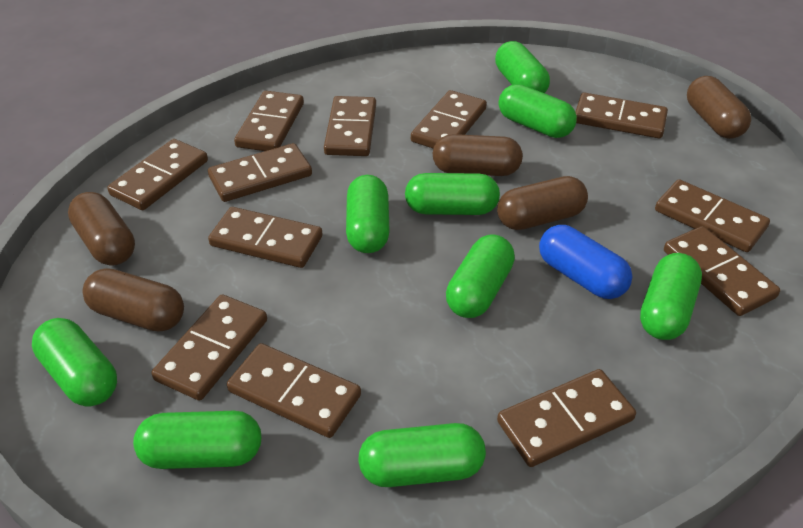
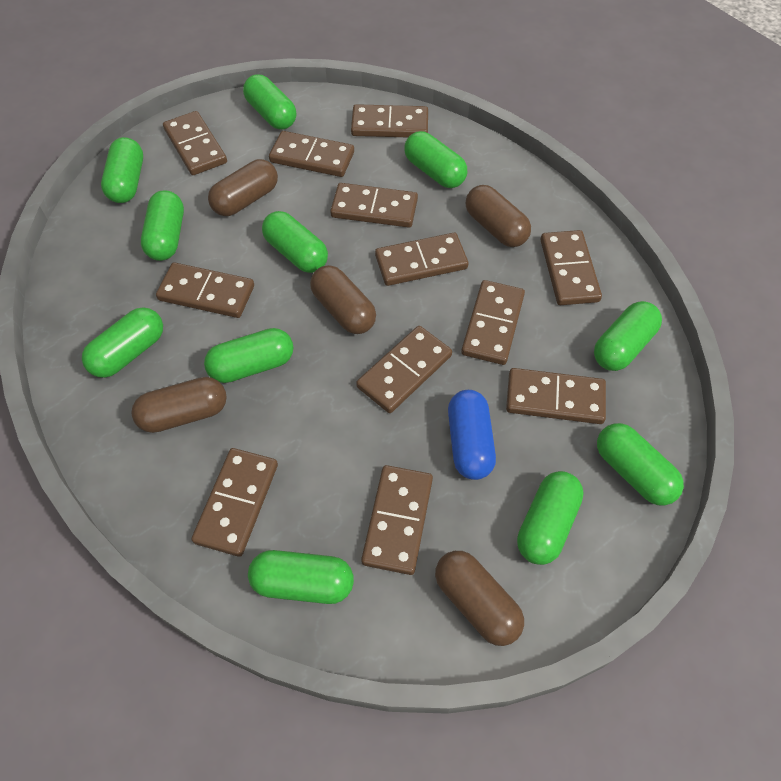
green capsule: [32,318,117,406] [133,411,261,469] [346,175,390,253] [358,423,486,487] [405,173,500,215] [446,234,515,318] [495,41,550,93] [499,84,577,138] [640,253,702,340] = 9 -> [82,307,163,378] [101,137,143,203] [141,190,184,261] [204,328,294,383] [243,74,296,129] [248,550,354,604] [262,211,328,273] [404,131,467,188] [517,471,584,565] [594,301,662,371] [597,423,684,506] = 11

